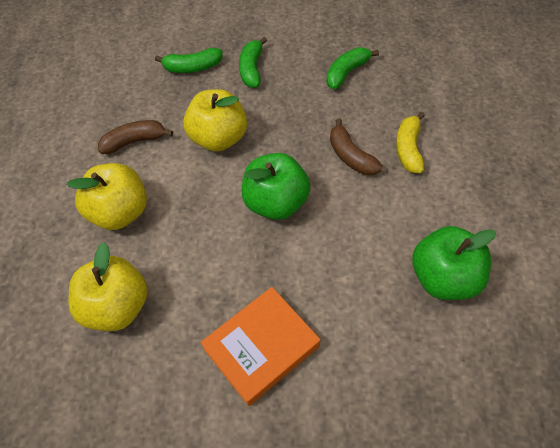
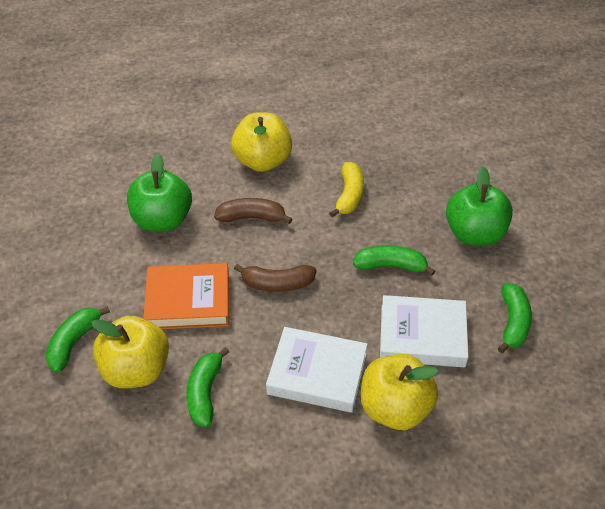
green banana: [155,48,223,73] [239,37,267,88] [326,47,379,89] = 3 -> [45,306,110,373] [186,347,229,427] [353,245,435,276] [498,283,532,353] = 4
white book: none = 0 -> [266,327,368,413] [380,295,468,367] = 2

